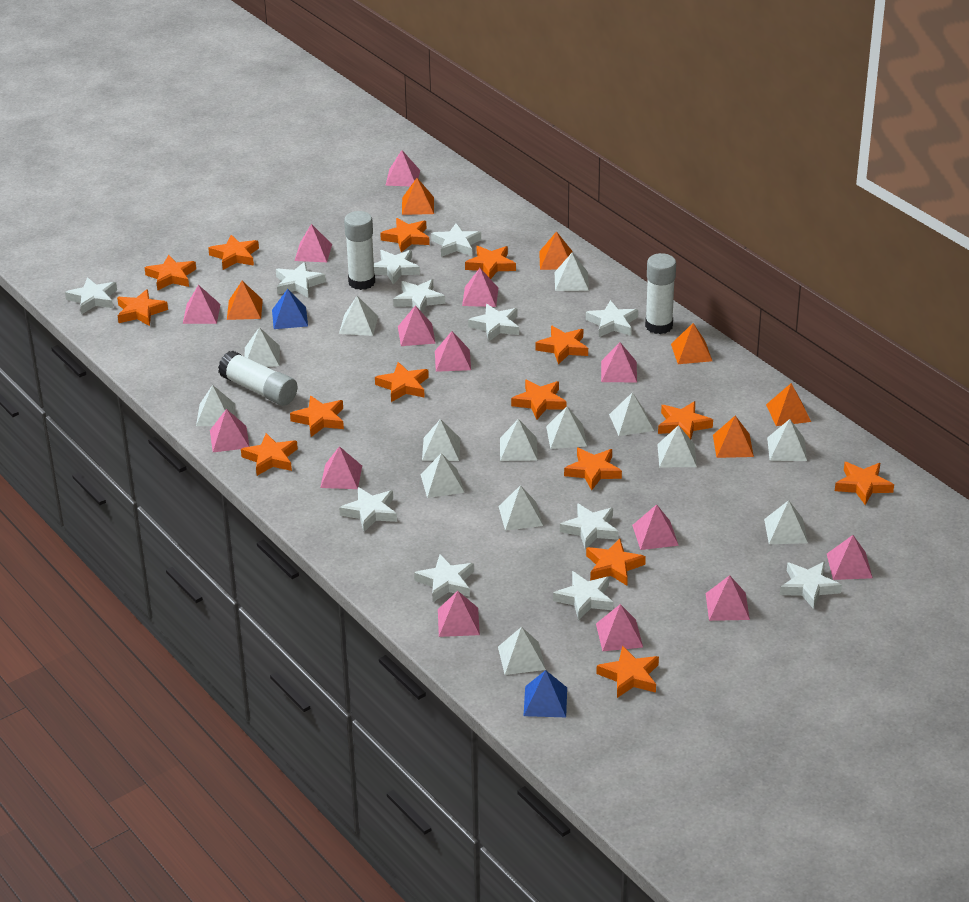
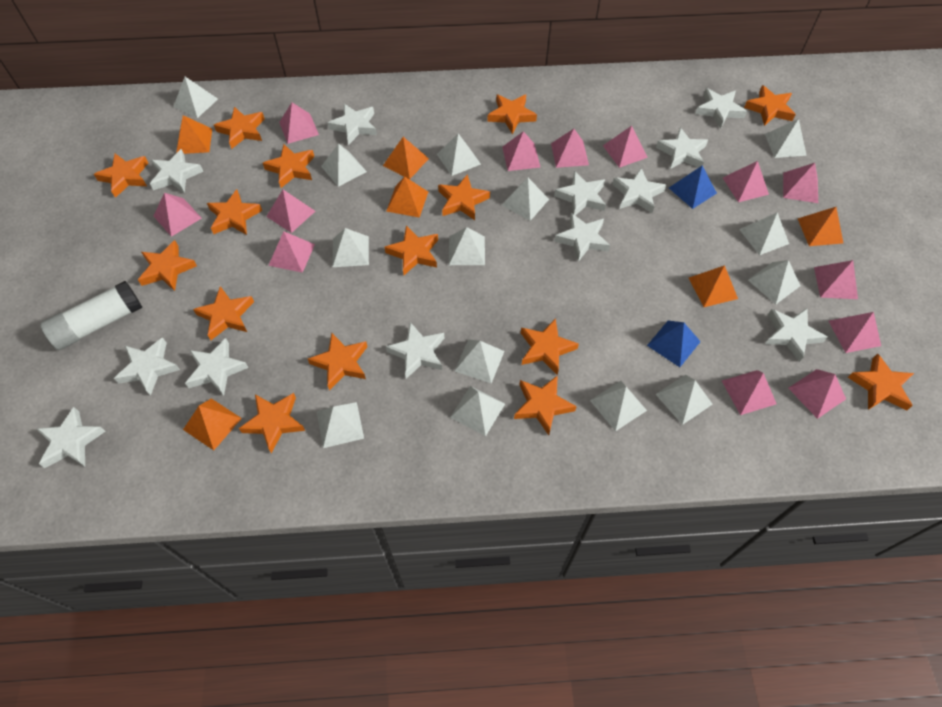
pink pyramid: [183,285,220,324] [210,409,249,452] [295,224,332,262] [320,446,362,489] [385,150,420,186] [398,305,436,346] [435,331,471,372] [438,591,480,637] [462,268,498,307] [596,604,643,651] [601,342,637,383] [632,504,679,550] [706,575,750,621] [827,535,873,580] = 14 -> [154,193,202,237] [266,190,315,233] [268,231,315,273] [279,103,319,144] [502,131,541,171] [551,129,589,168] [603,126,648,168] [722,370,776,415] [723,161,769,202] [783,163,818,203] [788,369,846,419] [814,260,858,299] [829,312,881,353] = 13
white glue stick: [218,351,298,406] [344,211,375,290] [645,253,676,334] = 3 -> [40,281,142,350] = 1

